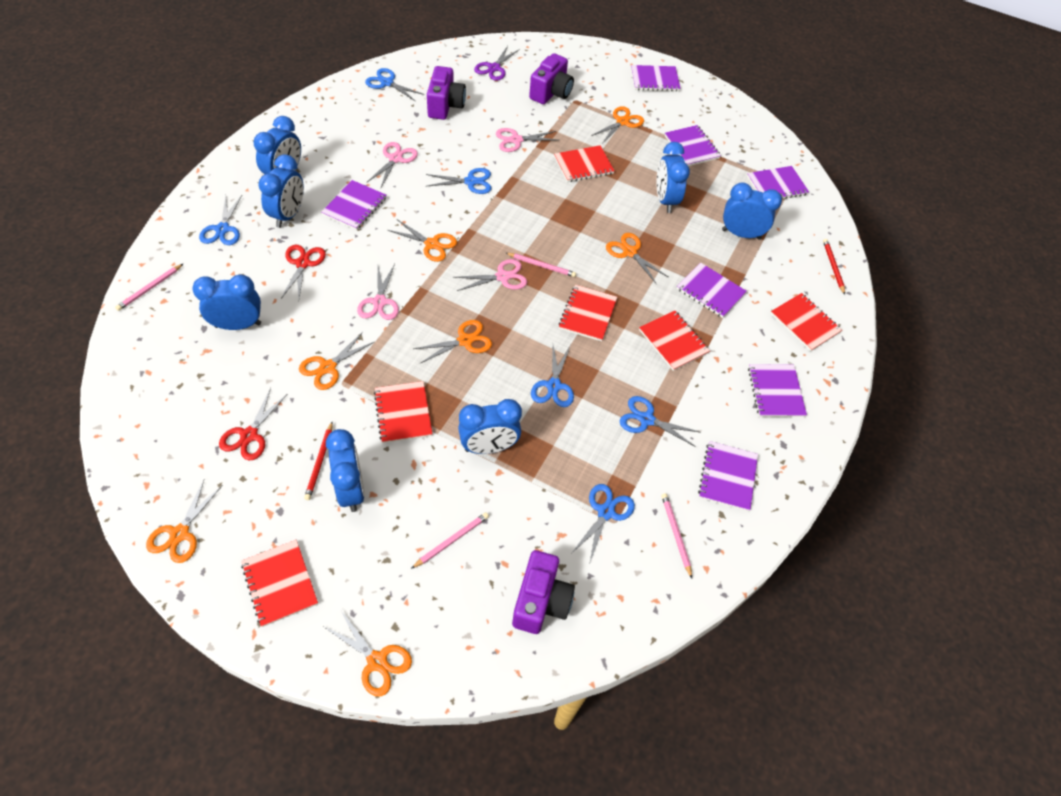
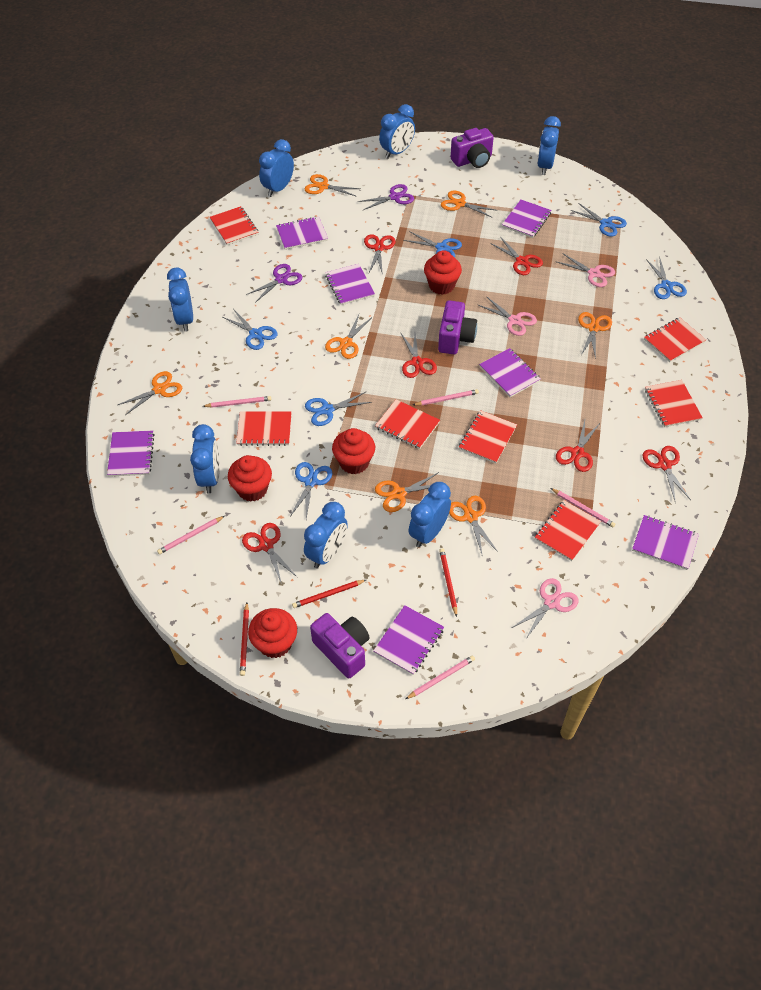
pink pencil: [115,264,183,311] [411,512,489,569] [506,253,576,277] [661,493,692,578] = 4 -> [157,516,225,554] [203,396,272,408] [406,655,475,699] [413,389,479,405] [550,488,615,527] = 5
pink scissors: [357,264,399,320] [366,142,418,187] [453,259,527,291] [496,128,557,152] = 4 -> [478,296,537,336] [512,578,579,640] [555,253,615,287] = 3
purple scissors: [474,46,520,81] = 1 -> [246,264,302,303] [358,184,414,210] = 2
red cupcake: none = 0 -> [228,455,272,502] [248,608,297,658] [332,428,375,474] [424,250,462,295] = 4
red notebook: [241,540,318,627] [374,381,432,443] [554,145,615,182] [559,285,617,341] [639,310,710,371] [770,293,842,351] = 6 -> [210,206,258,245] [236,411,292,446] [375,399,440,449] [459,410,517,464] [535,500,601,561] [644,317,706,362] [645,380,703,427] = 7
red pencil: [304,422,333,500] [823,239,845,295] = 2 -> [240,602,249,676] [292,580,366,608] [439,548,457,617] = 3
red scissors: [219,388,287,460] [281,245,326,299] = 2 -> [242,523,298,584] [364,234,396,275] [401,333,437,378] [490,237,543,275] [556,420,600,472] [643,446,691,503] = 6

